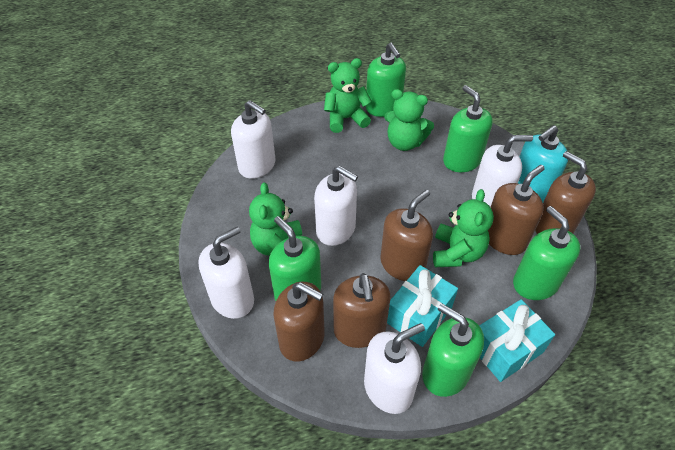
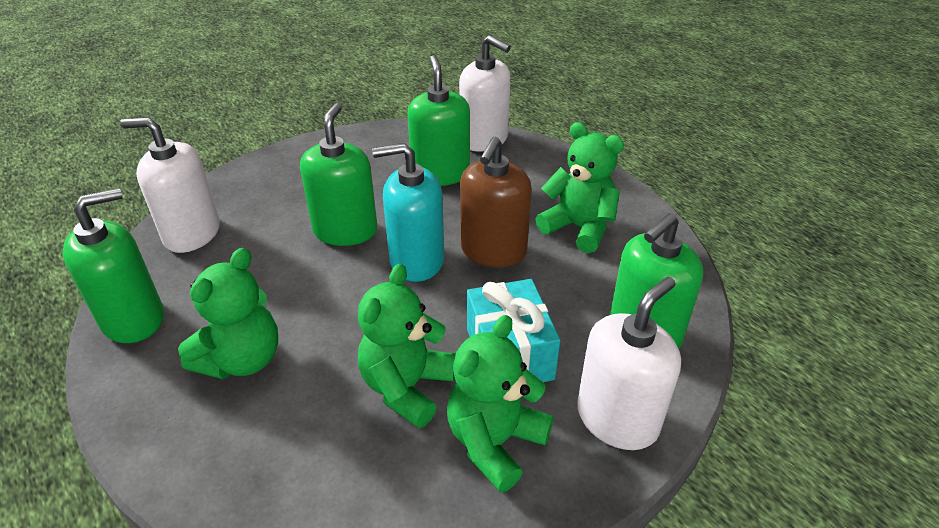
brown soap dispenser: [273,282,325,362] [333,273,391,348] [381,190,433,281] [488,165,545,255] [535,151,596,234] = 5 -> [460,137,532,268] = 1
green soap dispenser: [269,216,321,301] [366,43,406,117] [422,303,484,397] [443,85,493,172] [513,206,580,300] = 5 -> [62,188,164,343] [300,103,377,246] [407,55,470,186] [610,213,703,349] = 4
turquoise gift: [387,265,458,347] [479,299,555,382] = 2 -> [467,279,560,382] = 1
white soap dispenser: [198,227,254,319] [231,100,275,179] [314,166,358,246] [364,323,425,414] [472,135,533,207] = 5 -> [120,117,220,253] [459,35,511,152] [577,277,681,450] = 3

